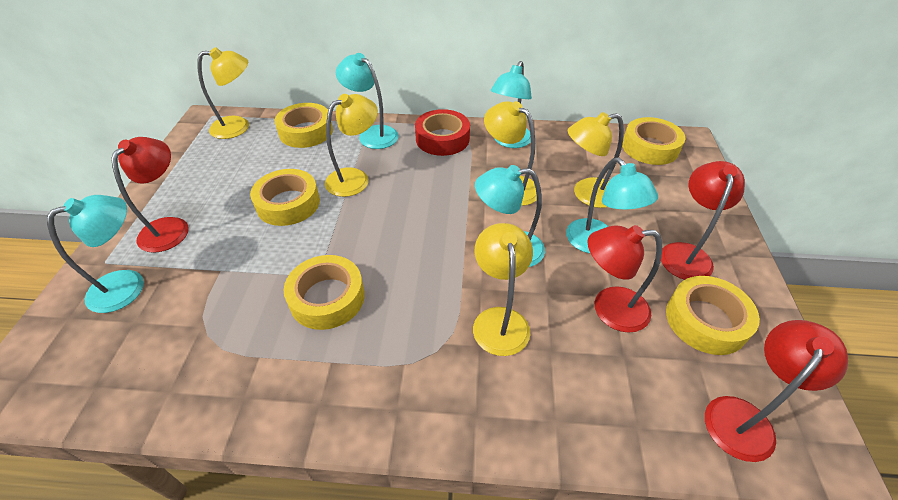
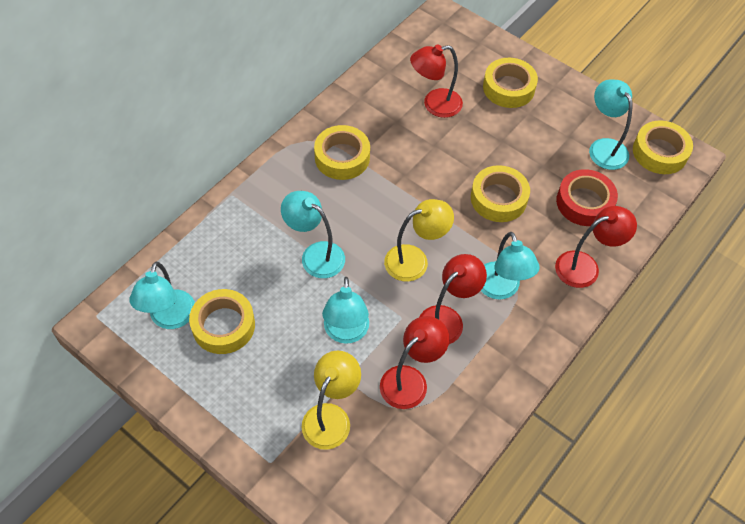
yellow lamp: [197,47,249,139] [325,94,378,197] [473,223,533,356] [484,101,537,206] [568,112,624,208] = 5 -> [302,351,361,450] [384,199,454,282] = 2

